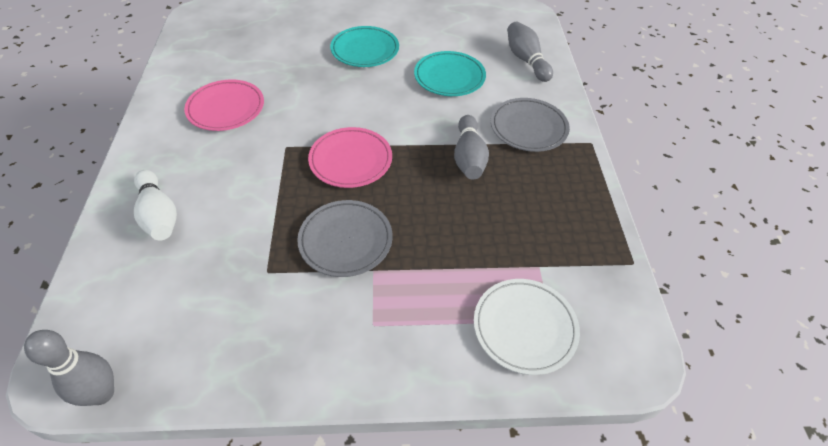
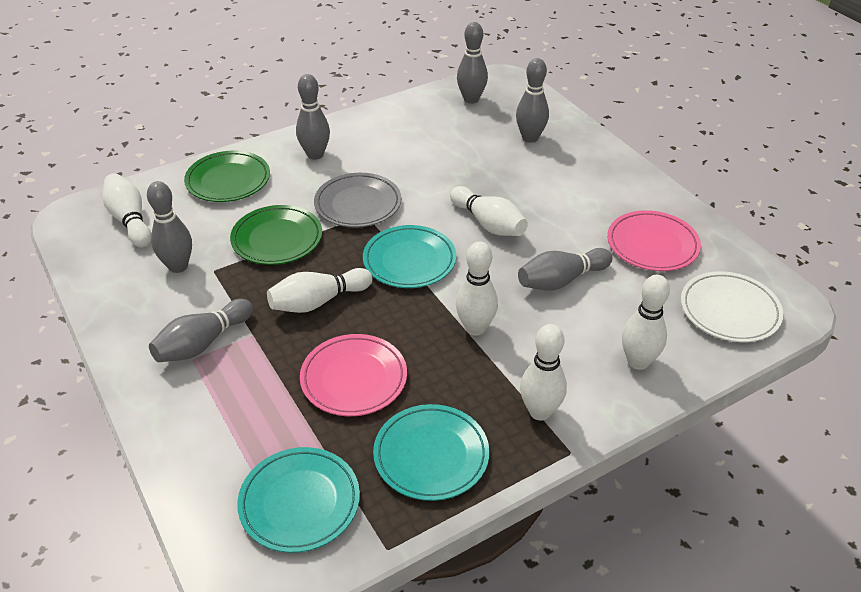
green plate: none = 0 -> [184,151,270,202] [230,205,322,265] = 2
grey bowling pin: [24,330,114,406] [454,115,489,180] [507,22,553,82] = 3 -> [147,181,192,273] [149,299,253,362] [296,74,330,160] [457,22,488,104] [516,58,549,143] [518,248,612,291] = 6
grey plate: [297,200,392,277] [491,98,570,152] = 2 -> [314,173,401,228] = 1
turquoise plate: [330,26,399,67] [414,51,486,96] = 2 -> [237,447,360,553] [363,225,456,288] [373,404,489,501] = 3
white bowling pin: [134,170,177,241] = 1 -> [103,173,152,247] [267,268,372,313] [450,186,528,236] [456,241,498,336] [520,324,567,421] [622,275,670,370] = 6

